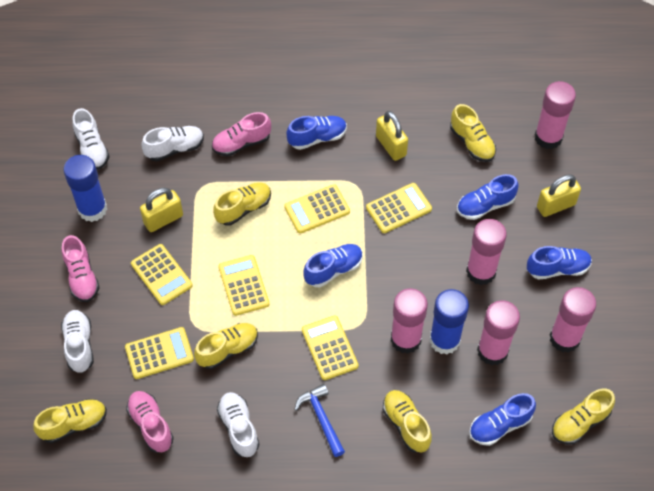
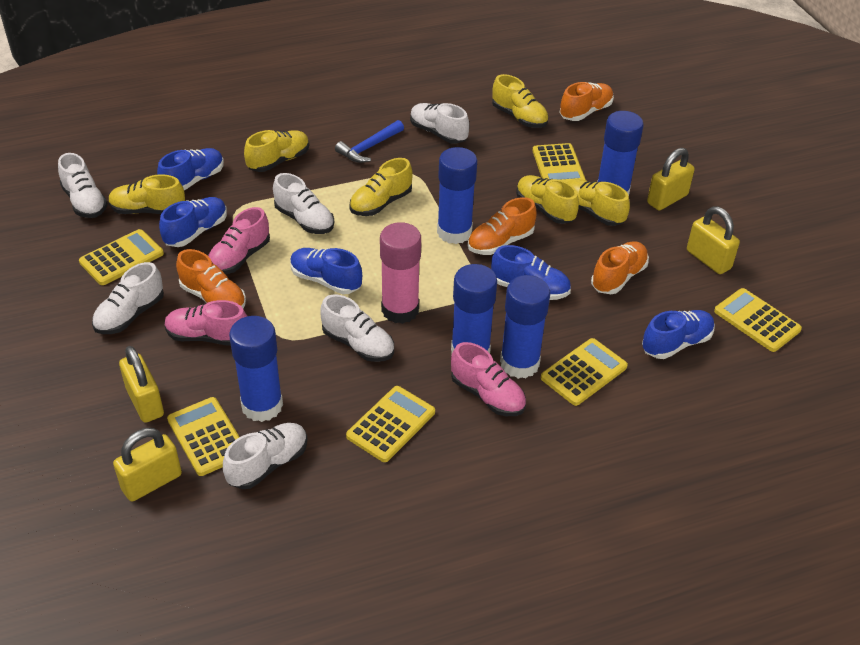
blue glue stick: [63,155,107,222] [429,289,469,355] = 2 -> [229,316,283,422] [437,147,477,244] [451,264,497,355] [500,275,550,379] [598,111,644,195] = 5
orange shoe: none = 0 -> [176,249,246,308] [468,197,537,255] [560,82,614,121] [591,241,649,294] = 4
pink glue stick: [391,288,428,354] [466,219,507,285] [477,300,520,366] [535,81,576,149] [550,287,596,353] = 5 -> [380,222,421,324] = 1
white shoe: [61,310,94,373] [72,108,110,170] [141,126,204,161] [217,392,260,457] = 4 -> [58,153,108,218] [92,262,164,334] [223,423,307,489] [273,173,334,234] [320,294,394,362] [410,103,469,144] = 6
yellow padlock: [140,188,183,232] [376,111,408,161] [537,174,581,217] = 3 -> [113,428,182,501] [119,346,164,423] [647,148,695,210] [687,207,740,274] = 4

